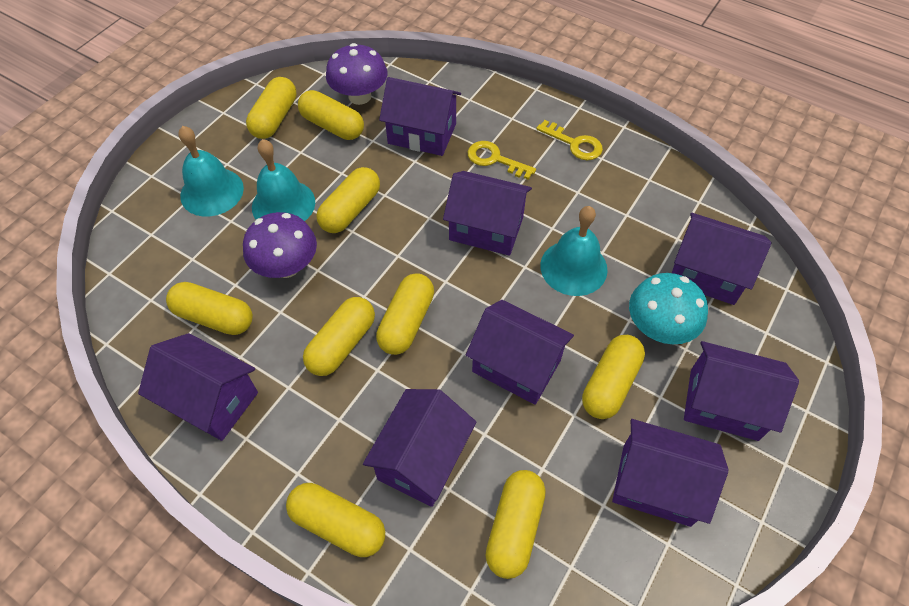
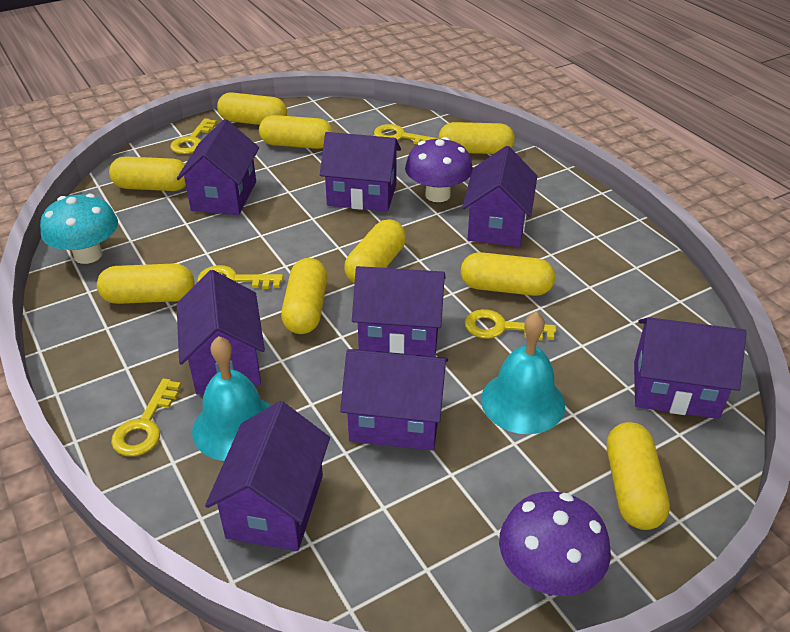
turquoise bell: [178,126,244,217] [252,139,315,221] [540,206,608,296] = 3 -> [192,336,271,461] [481,311,565,434] = 2
yellow key: [467,141,536,180] [536,120,603,160] = 2 -> [111,378,181,456] [170,118,217,154] [198,265,283,289] [374,124,439,144] [465,309,556,340] = 5

